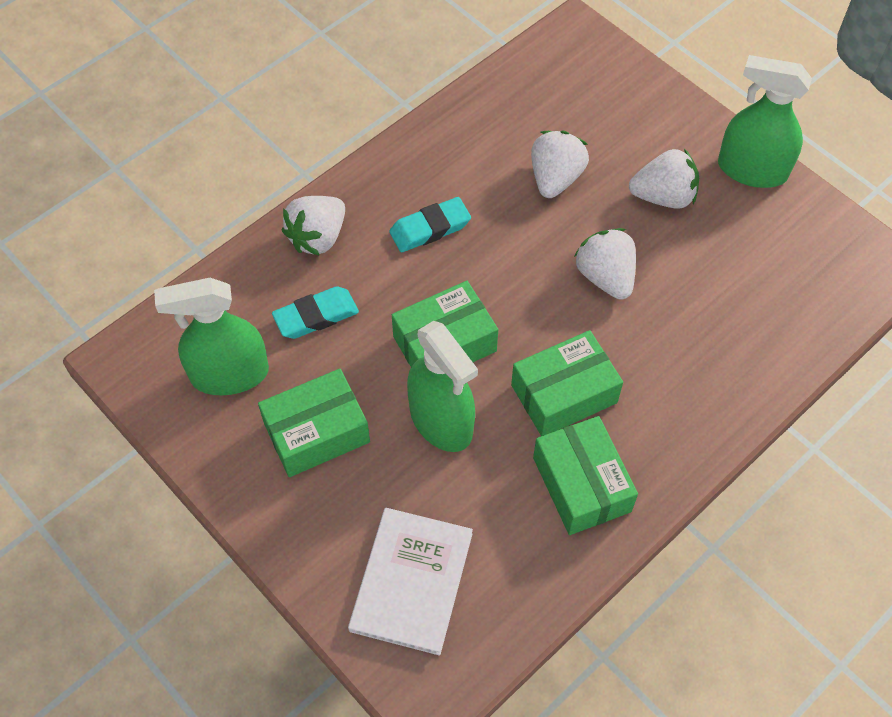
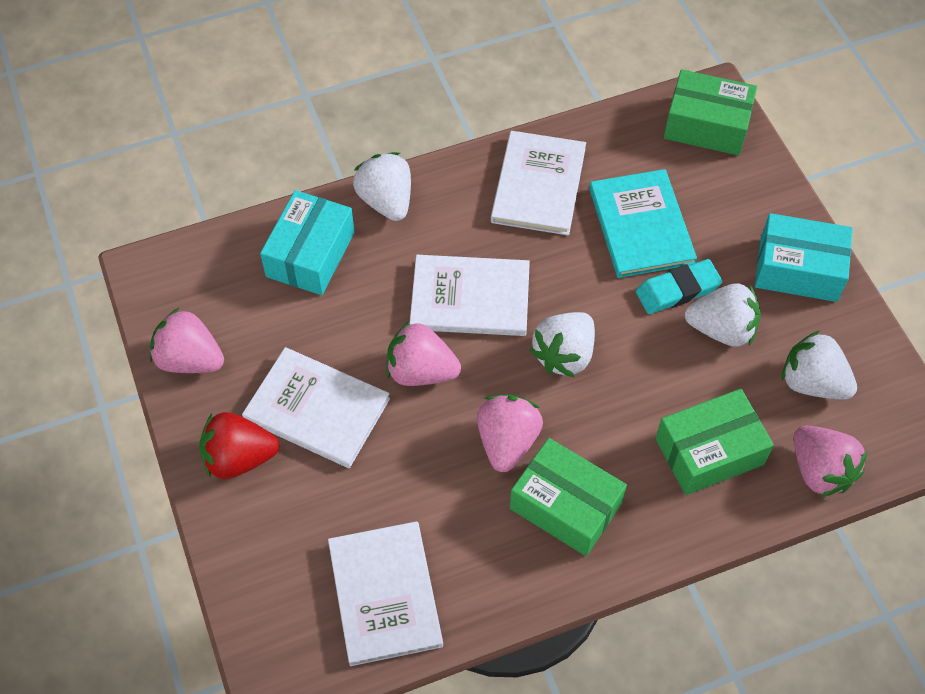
green box: [258,369,370,477] [392,281,498,367] [511,330,623,436] [533,416,638,535] = 4 -> [510,438,627,556] [655,389,774,495] [664,69,757,156] = 3
green spray bottle: [154,278,269,395] [407,321,478,452] [718,55,812,188] = 3 -> none = 0
pink strawberry: none = 0 -> [150,308,224,373] [387,321,461,386] [477,395,543,472] [794,426,867,497] = 4
red strawberry: none = 0 -> [199,412,279,479] = 1
turquoise book: none = 0 -> [589,169,697,278] = 1
turquoise box: none = 0 -> [260,190,355,295] [755,213,853,302] = 2
turquoise eraser: [272,286,359,339] [389,197,471,252] = 2 -> [636,259,723,314] = 1
white book: [348,508,473,655] = 1 -> [242,347,390,468] [328,521,443,666] [409,255,530,336] [491,131,586,235] = 4

